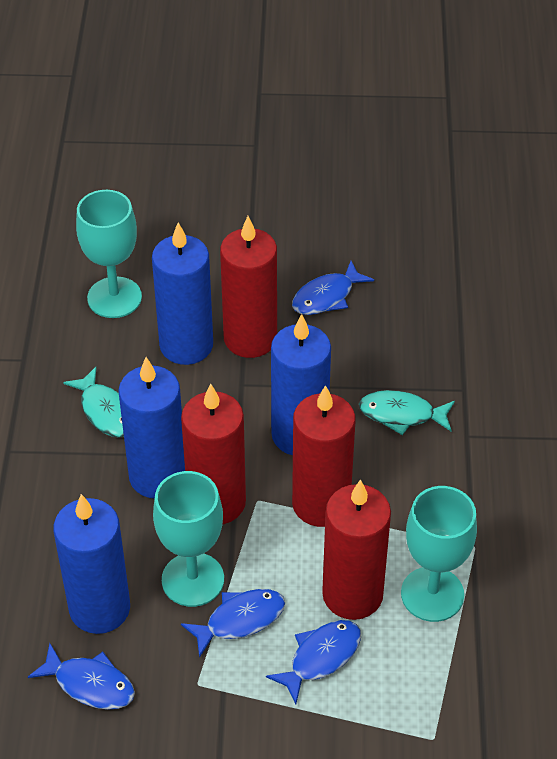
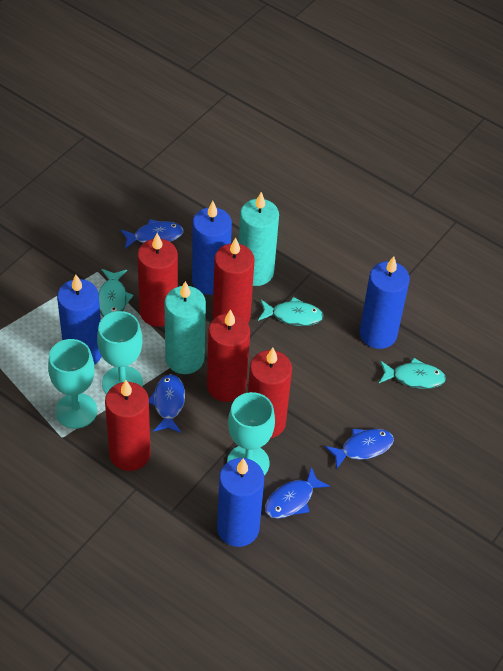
red candle: [181,384,246,524] [220,216,277,358] [292,385,355,527] [322,479,391,620] = 4 -> [105,380,151,471] [137,233,178,327] [207,309,250,402] [213,237,255,323] [248,348,292,438] = 5
turquoise candle: none = 0 -> [164,281,206,374] [239,192,279,286] = 2
turquoise fish: [63,367,124,438] [359,390,455,435] = 2 -> [98,269,134,317] [258,297,324,326] [379,358,446,389] = 3

